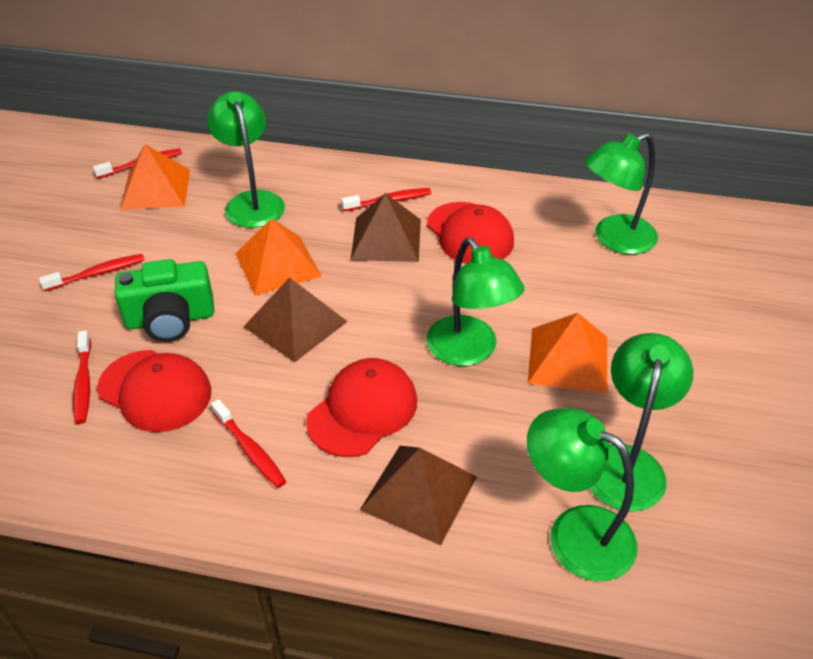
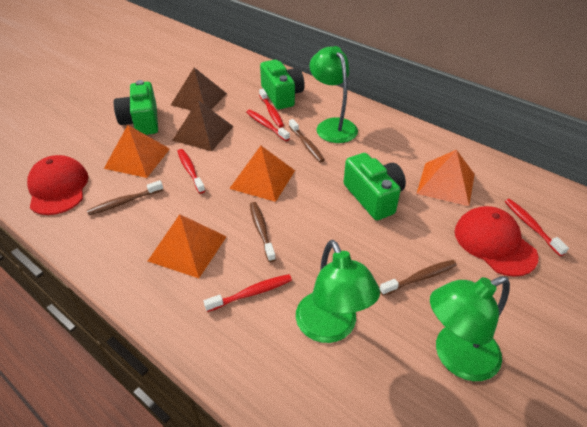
brown pyramid: [243,277,348,362] [351,193,421,262] [360,446,477,546] = 3 -> [171,67,227,110] [172,100,234,151] = 2
brown toothbrush: none = 0 -> [87,180,163,215] [250,202,276,262] [289,119,324,162] [380,260,457,296] = 4
green camera: [115,259,214,342] = 1 -> [114,80,158,135] [260,60,305,109] [344,153,406,220] = 3
green lamp: [207,91,285,228] [426,238,524,366] [527,408,637,581] [585,133,658,255] [590,333,693,512] = 5 -> [296,240,380,343] [309,46,358,143] [430,276,510,381] = 3
orange pyramid: [120,144,190,210] [235,218,322,296] [528,313,607,393] = 3 -> [104,125,170,178] [148,214,227,278] [229,146,295,202] [417,150,475,206] = 4
red cap: [97,350,211,432] [306,358,417,457] [427,202,514,264] = 3 -> [27,155,88,215] [455,206,538,277] = 2

